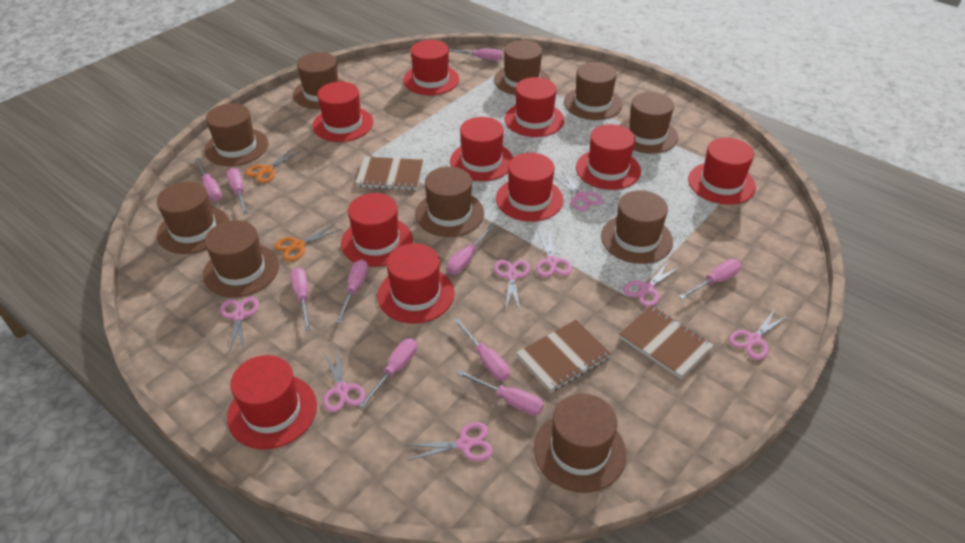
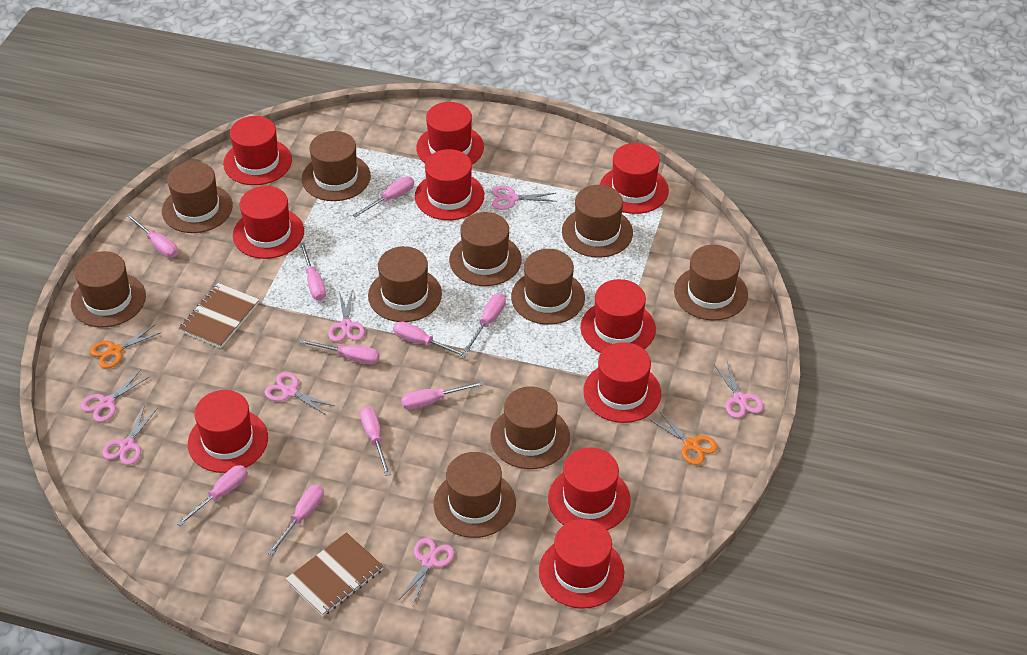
brown notebook: [355,157,423,190] [516,320,612,393] [619,305,714,379] = 3 -> [178,283,260,348] [286,532,384,616] = 2
pink scissors: [220,297,259,354] [323,348,366,412] [407,422,493,461] [494,260,530,311] [536,231,572,277] [554,171,603,211] [623,262,681,307] [729,309,788,360] = 8 -> [80,370,150,422] [102,405,158,465] [264,372,334,415] [328,289,365,342] [398,538,455,605] [492,185,557,210] [714,361,763,418] = 7

